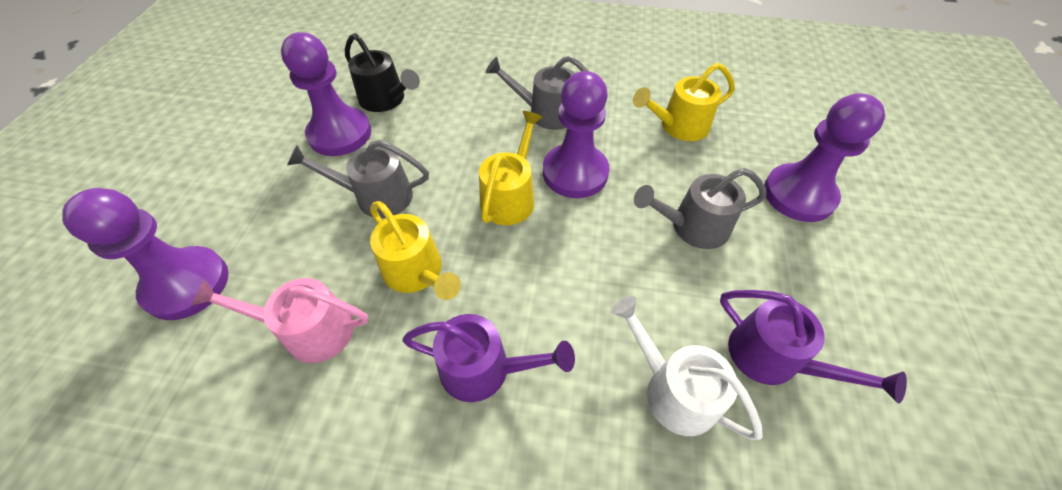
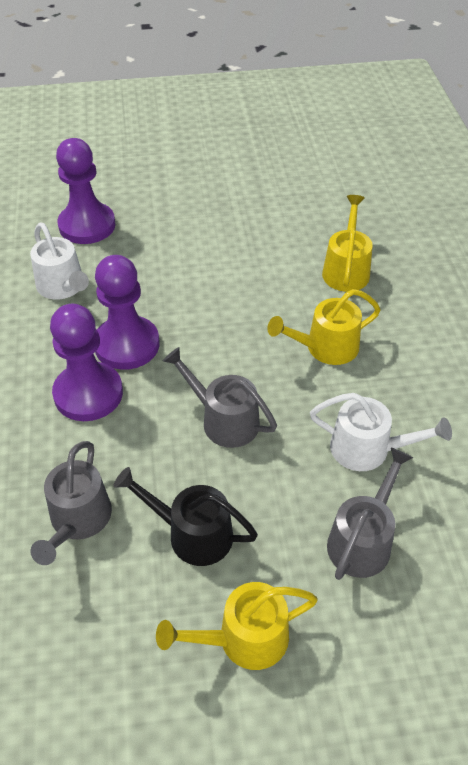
pink watering can: [190,278,368,363] = 1 -> none = 0
purple pawn: [62,188,229,320] [281,32,371,156] [543,71,610,198] [764,93,885,222] = 4 -> [50,304,123,421] [56,138,115,244] [95,255,160,370] = 3
purple watering can: [402,314,575,402] [720,290,907,403] = 2 -> none = 0
white watering can: [611,296,763,440] = 1 -> [30,222,89,299] [310,393,452,471] = 2

